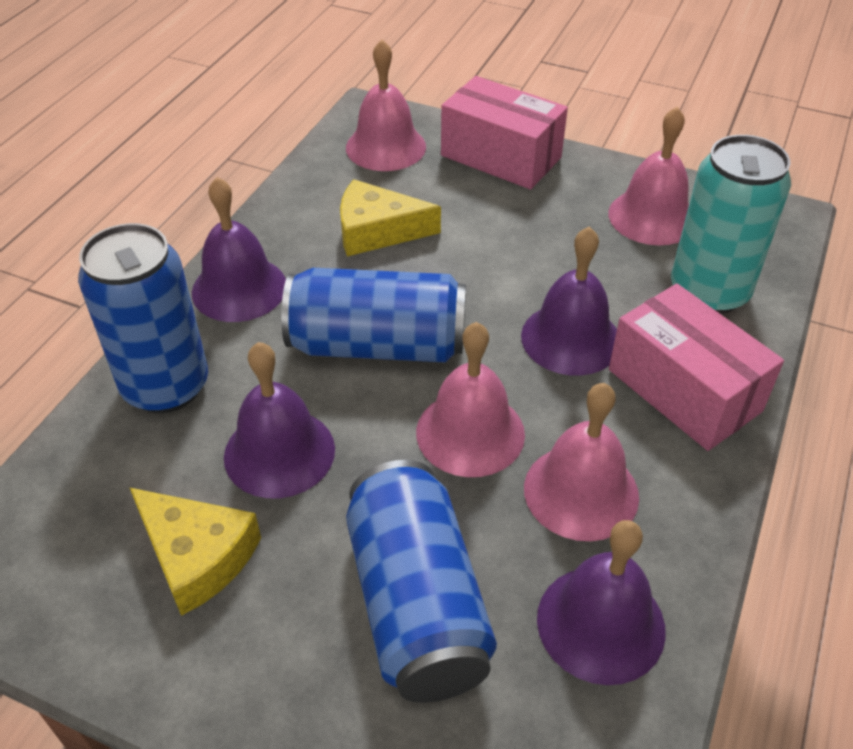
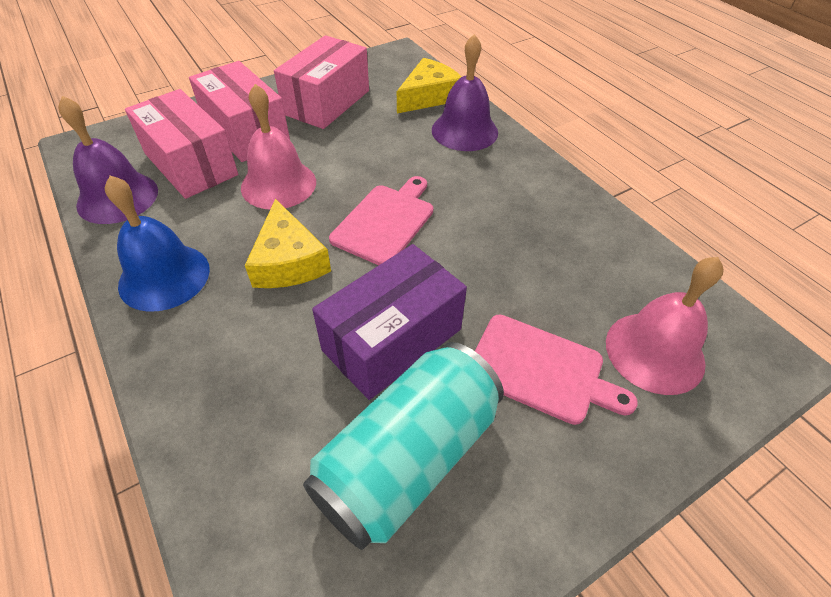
blue bell: none = 0 -> [105,176,210,312] = 1
blue can: [78,223,208,413] [281,268,466,363] [346,460,497,703] = 3 -> none = 0
pink bell: [346,40,426,171] [416,322,525,477] [524,383,639,541] [609,107,689,245] = 4 -> [241,84,316,209] [606,257,724,395] = 2
pink box: [441,76,568,189] [609,284,784,451] = 2 -> [125,89,238,199] [189,61,290,162] [274,35,369,129] = 3
pink cutting board: none = 0 -> [329,176,433,265] [475,315,638,425] = 2
purple bell: [192,177,286,322] [224,342,335,498] [521,226,617,376] [537,520,666,685] = 4 -> [58,96,158,224] [432,34,498,151] = 2
purple box: none = 0 -> [312,244,467,400] = 1

